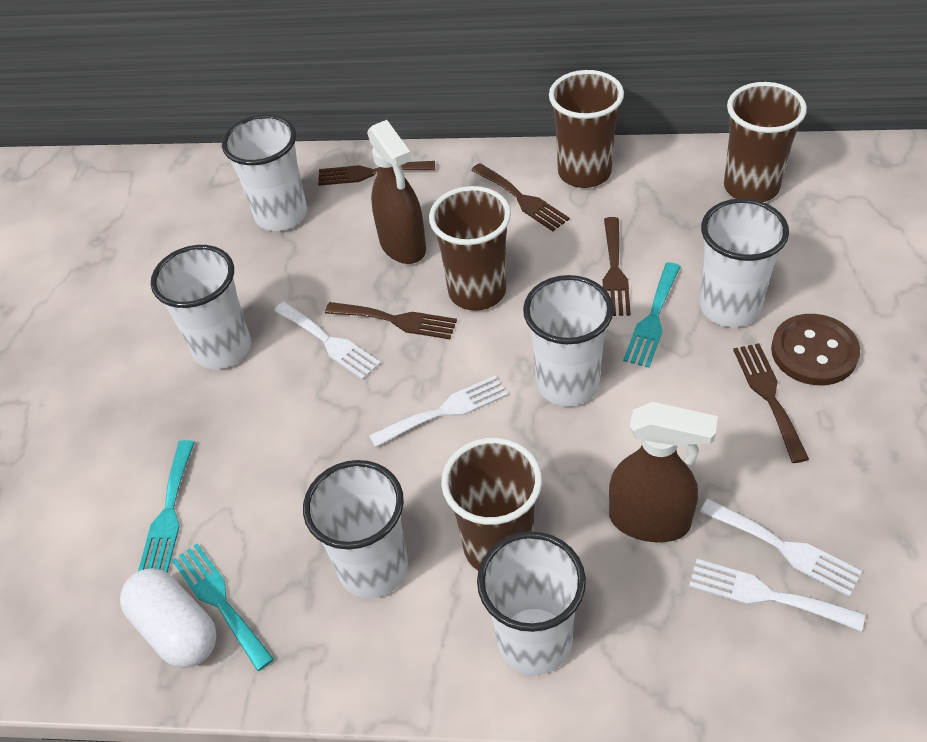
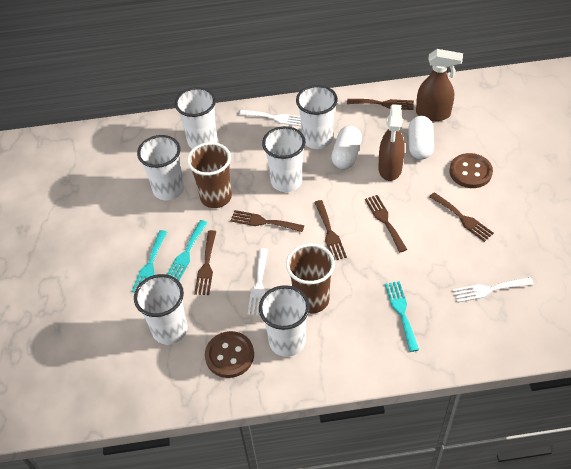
brown button: [771,314,860,385] = 1 -> [205,331,254,378] [449,153,493,188] = 2
brown cup: [429,186,511,311] [441,437,542,570] [549,70,624,188] [724,82,807,202] = 4 -> [187,142,232,208] [286,243,335,314] = 2
brown fork: [318,161,435,186] [325,302,457,339] [471,163,570,231] [603,217,631,316] [733,343,809,463] = 5 -> [194,230,216,295] [231,210,304,232] [314,200,347,260] [347,99,414,110] [365,195,407,252] [429,192,494,242] = 6
white capsule: [120,568,217,668] = 1 -> [331,126,362,169] [408,116,434,159] = 2
white fork: [274,302,381,380] [369,376,508,448] [689,559,865,631] [700,499,862,597] = 4 -> [239,110,301,126] [248,248,268,315] [453,277,534,303] = 3

